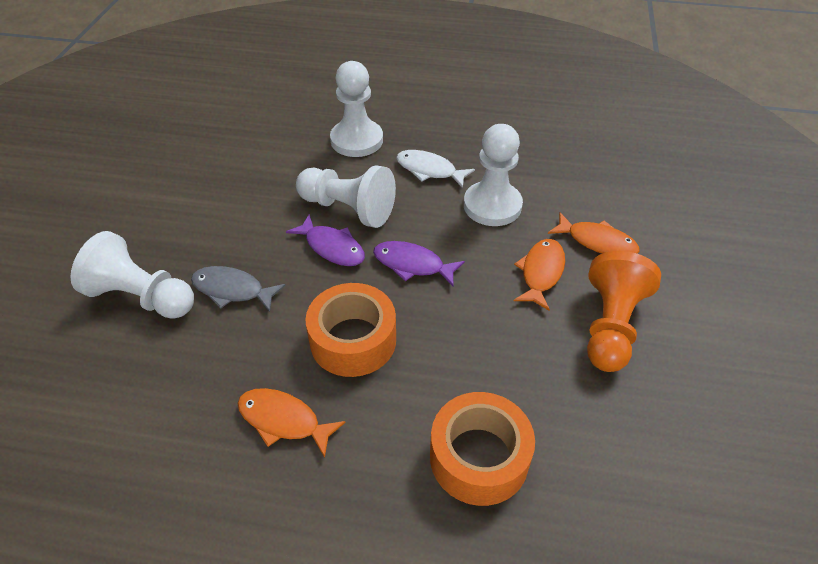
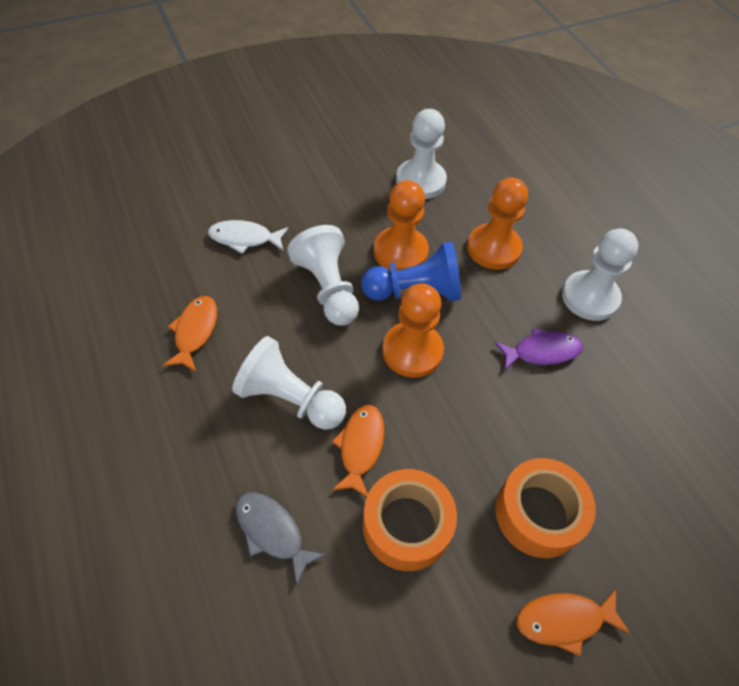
blue pawn: none = 0 -> [361,242,461,301] = 1
orange pawn: [587,251,661,372] = 1 -> [374,180,429,271] [382,283,444,378] [467,177,528,270] = 3
purple fish: [286,214,365,266] [373,241,465,286] = 2 -> [495,328,583,370] = 1

